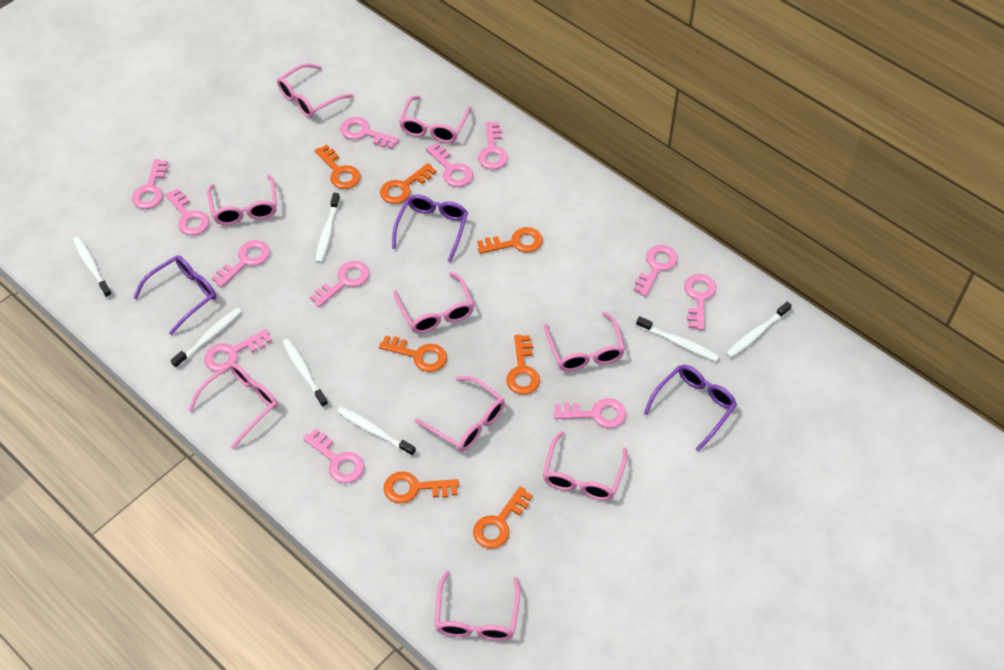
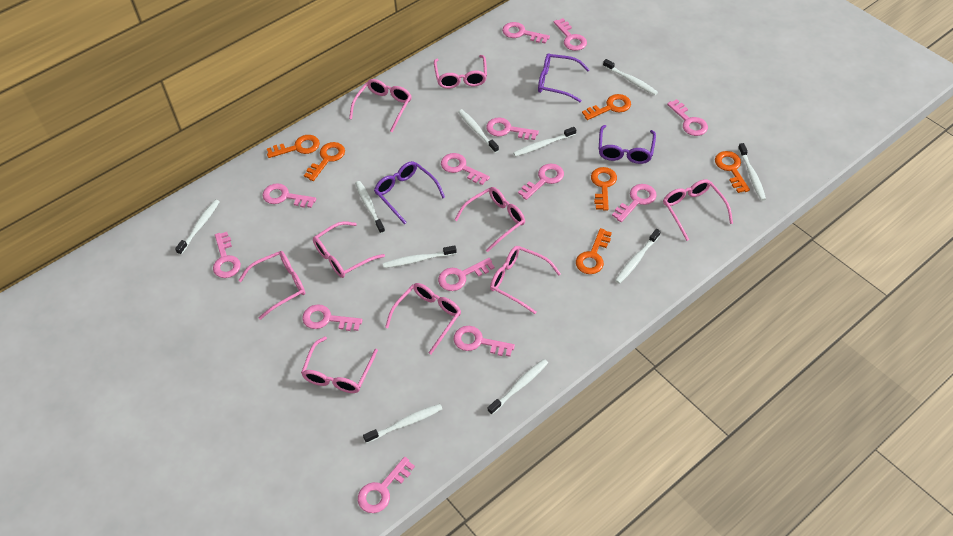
orange key: [315,145,361,189] [379,335,447,372] [380,163,437,204] [384,471,459,504] [473,486,533,549] [477,227,543,254] [506,335,540,395] = 7 -> [267,135,320,158] [304,142,345,181] [576,228,612,274] [582,94,631,120] [591,167,617,211] [715,151,750,193] = 6
pink key: [132,159,168,209] [165,188,210,235] [204,329,272,372] [212,240,270,288] [303,428,364,483] [310,261,369,307] [340,117,399,149] [426,143,473,187] [478,122,508,170] [554,398,626,428] [633,245,678,297] [684,274,716,330] = 12 -> [213,232,241,278] [262,183,316,208] [302,304,363,331] [358,457,415,513] [438,258,495,291] [441,153,490,185] [453,326,515,357] [486,117,539,140] [502,22,550,44] [518,164,564,200] [554,18,587,51] [612,184,657,222] [667,99,708,136] = 13
white toothbrush: [73,237,112,298] [171,308,242,368] [282,339,328,408] [315,193,340,263] [337,407,416,456] [636,316,719,362] [726,302,792,358] = 7 -> [175,199,220,255] [355,181,385,234] [363,404,442,443] [383,245,457,268] [458,109,499,153] [488,359,548,415] [513,127,576,157] [603,59,658,95] [615,229,661,284] [738,143,766,201] = 10

